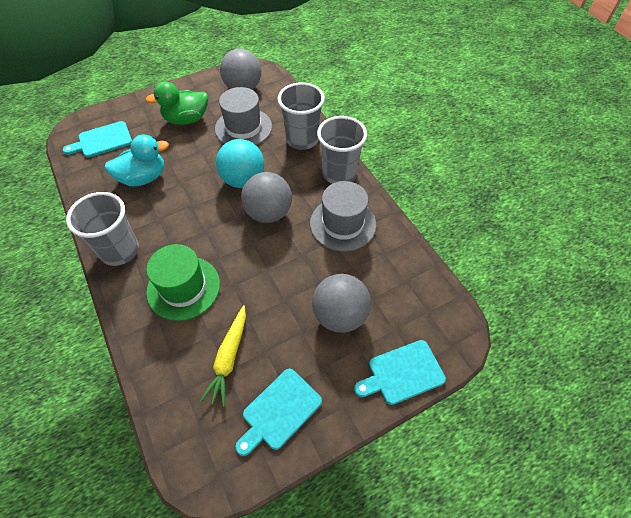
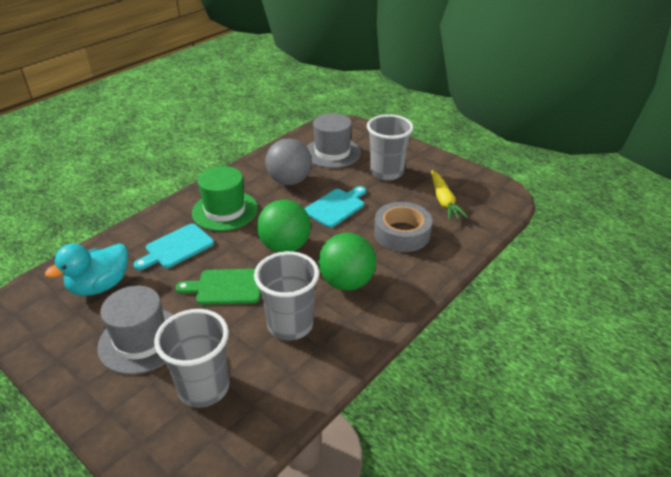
green ball: none = 0 -> [257,200,311,252] [318,233,376,291] = 2
green cutting board: none = 0 -> [176,269,260,305] = 1
green duck: [146,81,208,125] = 1 -> none = 0
grey ball: [220,49,261,89] [241,172,292,223] [312,274,371,333] = 3 -> [265,138,312,185] = 1
grey tape: none = 0 -> [374,202,432,252] = 1
turquoise ball: [216,139,264,188] = 1 -> none = 0
turquoise cutting board: [63,121,132,157] [235,369,322,456] [354,340,446,405] = 3 -> [133,224,214,270] [304,186,366,228] = 2

